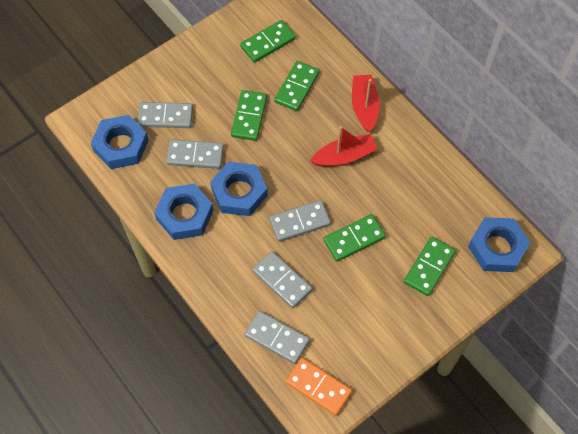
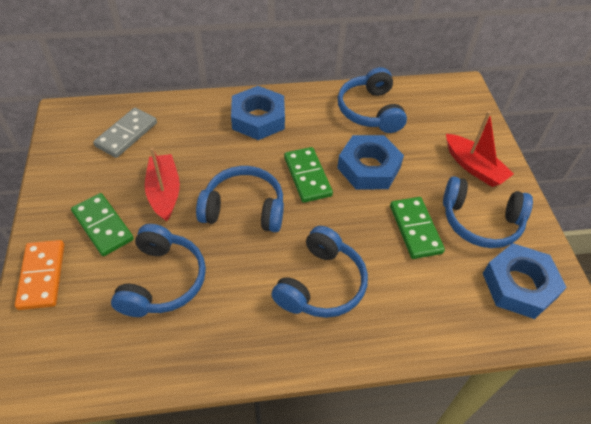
blue headphones: none = 0 -> [111,224,206,317] [196,166,284,232] [271,226,368,318] [338,67,407,133] [443,176,533,248] = 5
blue nut: [91,115,149,169] [154,184,213,240] [210,162,268,216] [468,217,531,272] = 4 -> [231,86,285,140] [337,135,404,189] [483,243,567,319] = 3
green domino: [231,90,267,141] [240,20,296,63] [274,61,319,111] [323,214,386,262] [404,237,456,296] = 5 -> [71,193,134,256] [284,147,333,203] [390,197,445,259] = 3
grey domino: [137,102,193,128] [166,139,224,169] [244,311,310,364] [252,251,312,308] [269,200,331,242] = 5 -> [93,108,157,158] = 1

